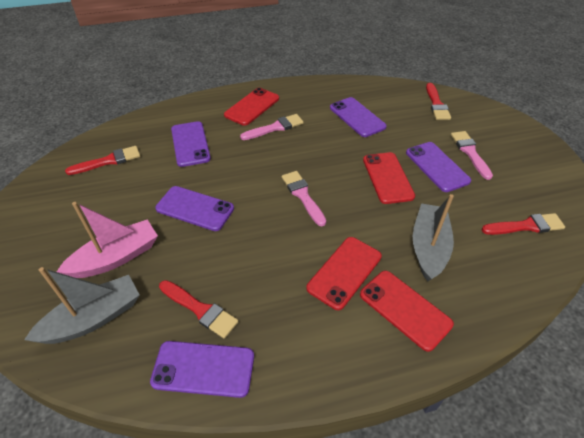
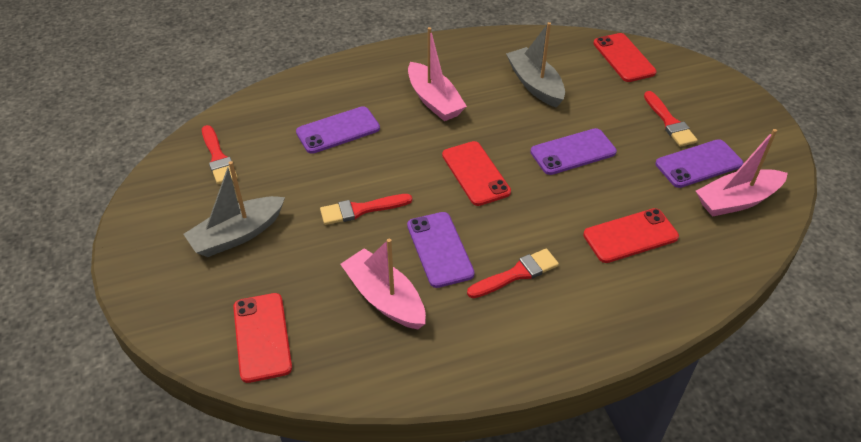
pink boat: [57,202,158,278] = 1 -> [340,239,426,329] [408,27,467,121] [696,129,788,217] = 3
pink brush: [240,114,304,140] [282,171,326,226] [451,131,493,180] = 3 -> none = 0
purple phone: [150,341,254,398] [155,186,234,231] [171,121,211,167] [330,97,387,137] [406,142,471,192] = 5 -> [296,106,380,154] [407,212,475,288] [530,128,617,175] [655,139,743,188] = 4

